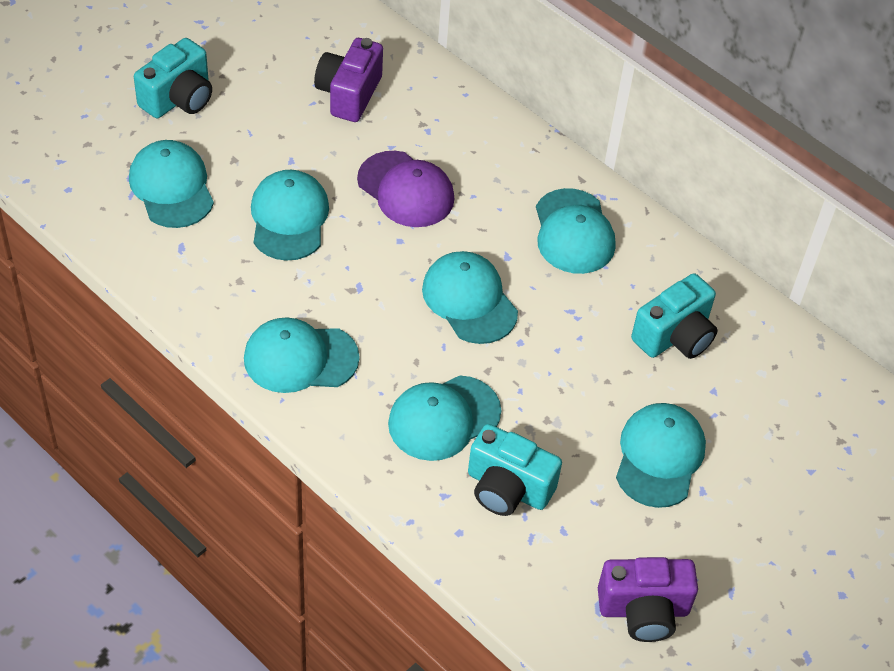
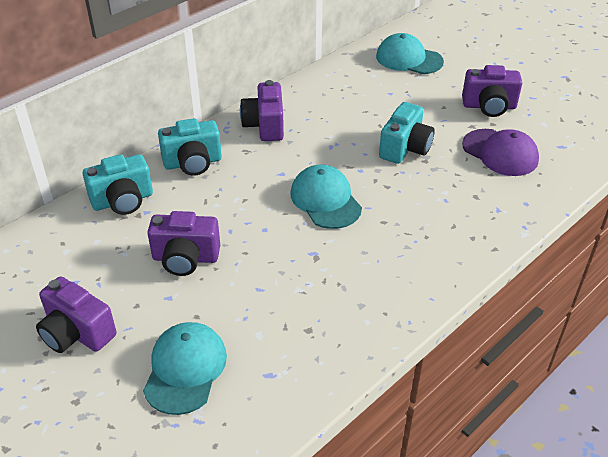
purple camera: [314,38,383,122] [598,557,698,642] = 2 -> [36,277,116,353] [147,211,220,276] [240,80,284,141] [462,65,522,117] = 4
turquoise cap: [129,140,214,228] [244,317,360,393] [251,170,329,261] [388,375,501,461] [422,251,518,344] [536,188,615,274] [616,403,706,508] = 7 -> [143,322,227,415] [290,165,362,229] [376,33,444,74] = 3

